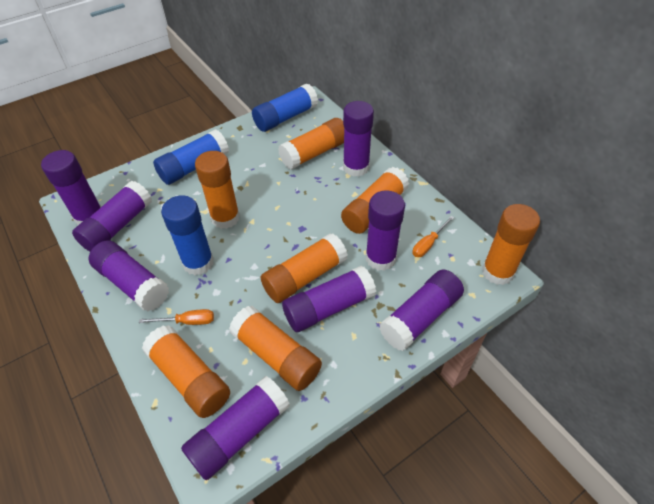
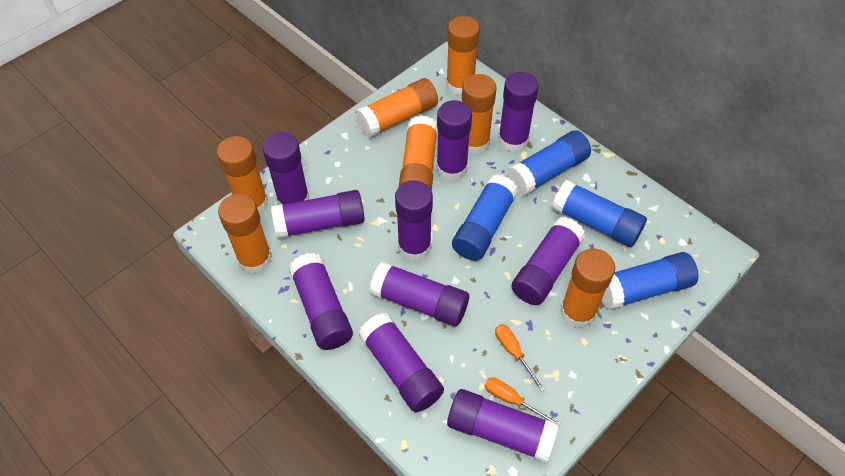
blue glue stick: [153,129,229,185] [161,195,214,275] [252,84,318,132] = 3 -> [452,174,518,261] [507,130,591,196] [552,180,647,247] [602,252,698,310] = 4
purple glue stick: [41,150,101,225] [72,181,152,252] [88,240,169,311] [181,376,290,480] [282,266,376,332] [343,101,374,177] [366,190,405,271] [379,270,464,351] = 8 -> [263,132,309,204] [271,190,365,239] [289,253,353,350] [358,313,444,413] [370,261,469,326] [395,181,433,261] [436,100,472,181] [447,389,559,463] [498,72,539,152] [511,217,586,305] = 10

